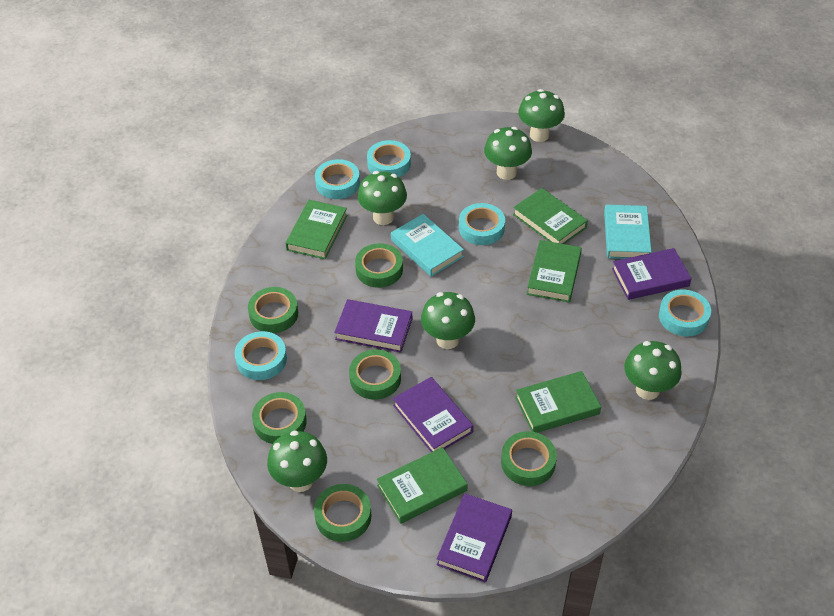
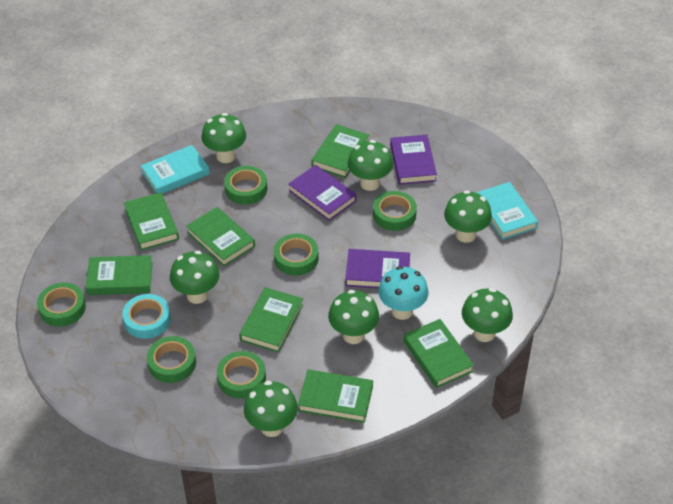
green book: [285,200,347,259] [377,447,468,524] [513,188,588,244] [515,371,601,433] [527,240,582,302] = 5 -> [86,255,153,295] [124,192,179,250] [186,207,255,267] [239,287,303,353] [298,369,373,423] [311,124,369,178] [403,319,474,388] = 7
green mushroom: [267,431,327,492] [358,171,407,225] [421,292,475,349] [484,127,532,180] [518,89,565,142] [624,341,682,400] = 6 -> [170,251,219,304] [202,113,246,163] [244,381,298,437] [328,290,379,344] [347,140,393,191] [444,190,492,243] [462,288,513,342] = 7
purple book: [334,299,412,353] [393,377,473,452] [437,493,512,582] [612,248,692,300] = 4 -> [288,165,357,221] [345,249,410,288] [390,135,437,185] = 3
turquoise mushroom: none = 0 -> [378,266,429,320] = 1
turquoise tape: [234,331,287,380] [315,159,360,199] [367,140,411,177] [459,203,505,245] [659,289,711,336] = 5 -> [122,294,171,339] = 1

